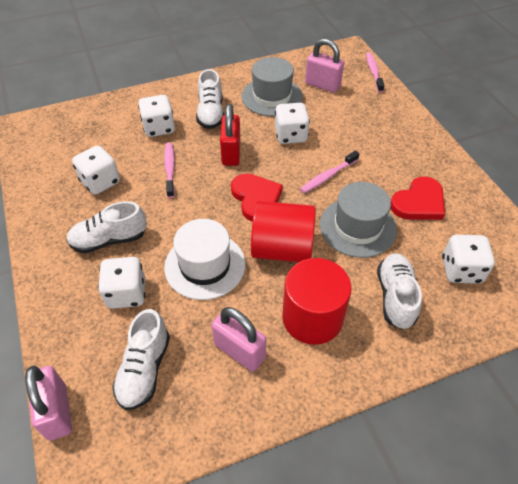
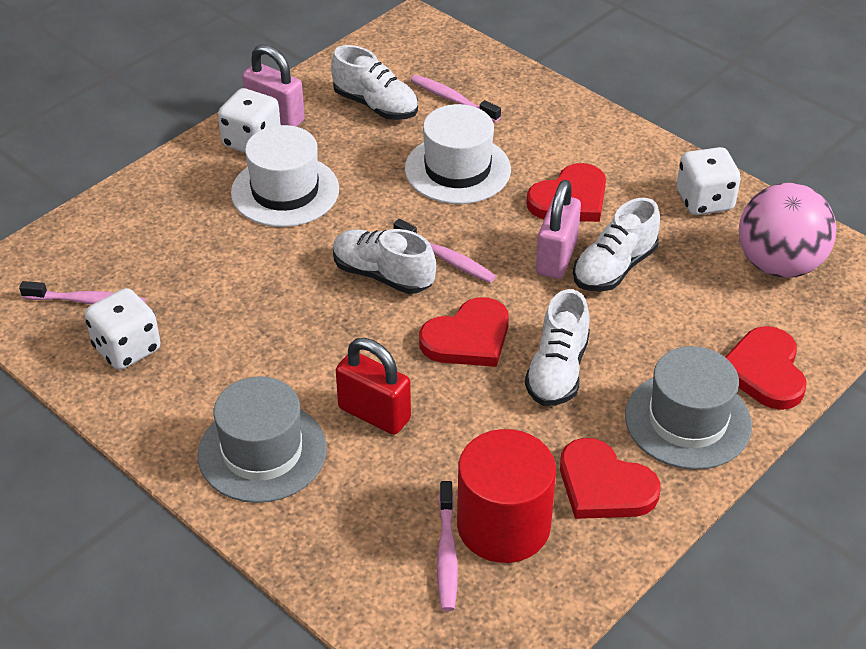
pink ball: none = 0 -> [739,183,836,278] = 1
pink padlock: [25,366,72,441] [212,307,266,372] [305,39,344,93] = 3 -> [242,45,305,127] [536,180,581,279] = 2
pink toothbrush: [164,142,175,198] [300,151,359,193] [366,52,385,93] = 3 -> [19,281,146,304] [393,219,496,283] [411,75,501,122] [437,481,458,611] = 4
red cylinder: [251,201,316,262] [282,258,352,345] = 2 -> [457,429,556,563] = 1
red heart: [231,174,283,222] [391,177,445,220] = 2 -> [419,297,509,367] [526,163,606,222] [560,438,660,519] [725,326,806,410] = 4
white dice: [72,145,120,195] [98,257,145,309] [138,95,175,137] [275,103,310,144] [442,235,495,284] = 5 -> [85,288,161,370] [218,88,281,153] [677,147,741,215] = 3
white hat: [164,219,245,300] = 1 -> [231,125,339,227] [405,104,511,204] = 2

